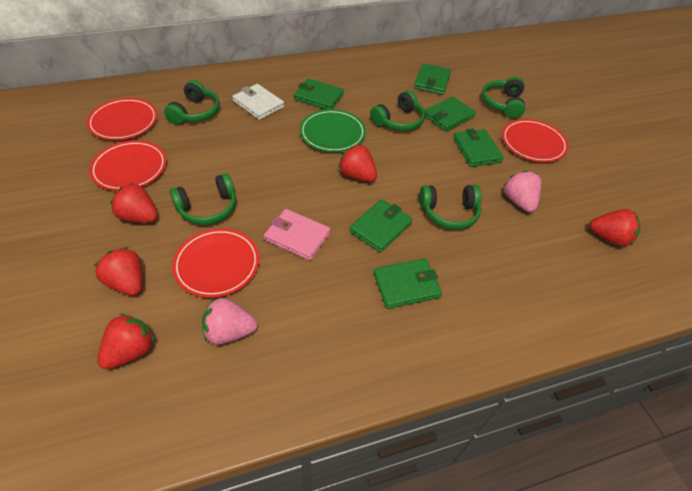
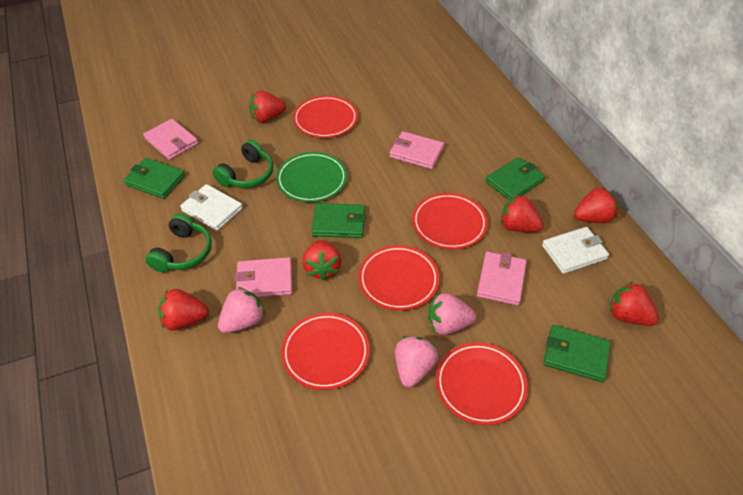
green headphones: [164,80,220,125] [170,173,236,225] [370,91,425,131] [419,185,481,230] [482,77,525,118] = 5 -> [146,214,212,272] [213,140,273,188] = 2
green wallet: [294,78,344,109] [349,199,412,253] [373,258,442,309] [414,63,451,95] [424,96,476,132] [453,129,504,167] = 6 -> [124,158,185,199] [312,203,366,238] [486,157,545,200] [544,325,611,382] = 4
pink strawberry: [202,298,258,345] [504,170,542,212] = 2 -> [218,287,265,333] [395,336,438,388] [428,293,476,335] = 3
pink wallet: [264,209,331,261] = 1 -> [143,119,198,160] [235,257,292,297] [390,131,444,169] [477,252,527,306] = 4
red plate: [87,98,158,140] [89,140,167,191] [172,228,260,298] [502,119,569,162] = 4 -> [281,313,370,390] [293,96,358,138] [359,245,440,310] [412,193,488,249] [436,342,528,425] = 5
red strawberry: [94,247,142,296] [97,314,155,369] [110,183,158,223] [338,144,377,182] [589,209,640,247] = 5 -> [158,289,209,331] [249,90,286,123] [302,240,341,281] [500,195,544,232] [574,187,618,223] [610,282,659,326] = 6
white wallet: [232,84,284,120] = 1 -> [180,184,243,231] [542,227,609,274] = 2

